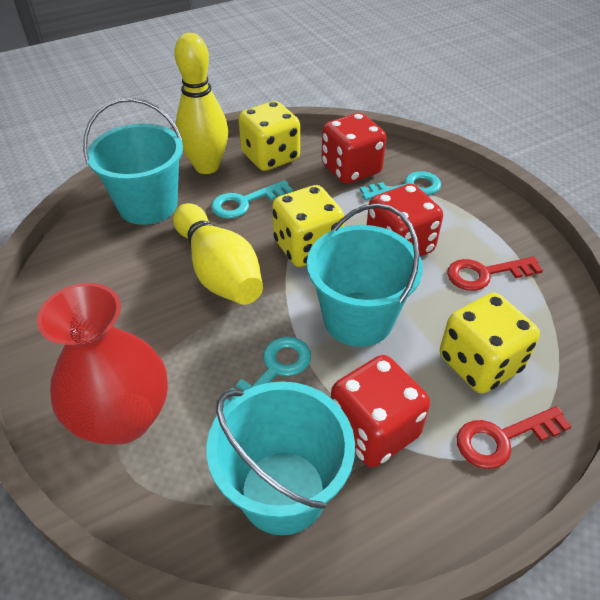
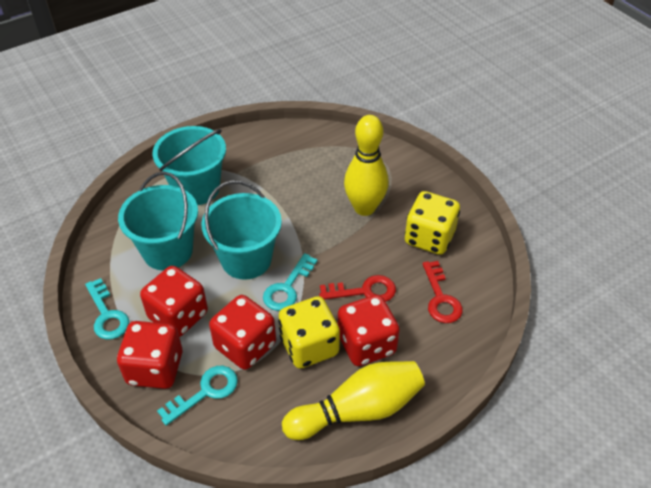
red dice: [322,113,386,184] [331,355,430,467] [367,184,443,257] = 3 -> [117,321,182,389] [140,266,208,337] [209,295,276,370] [338,295,400,366] = 4
red vase: [37,283,168,444] = 1 -> none = 0
yellow dice: [238,101,300,171] [272,185,344,267] [440,293,540,394] = 3 -> [279,296,340,369] [405,191,460,255] = 2

